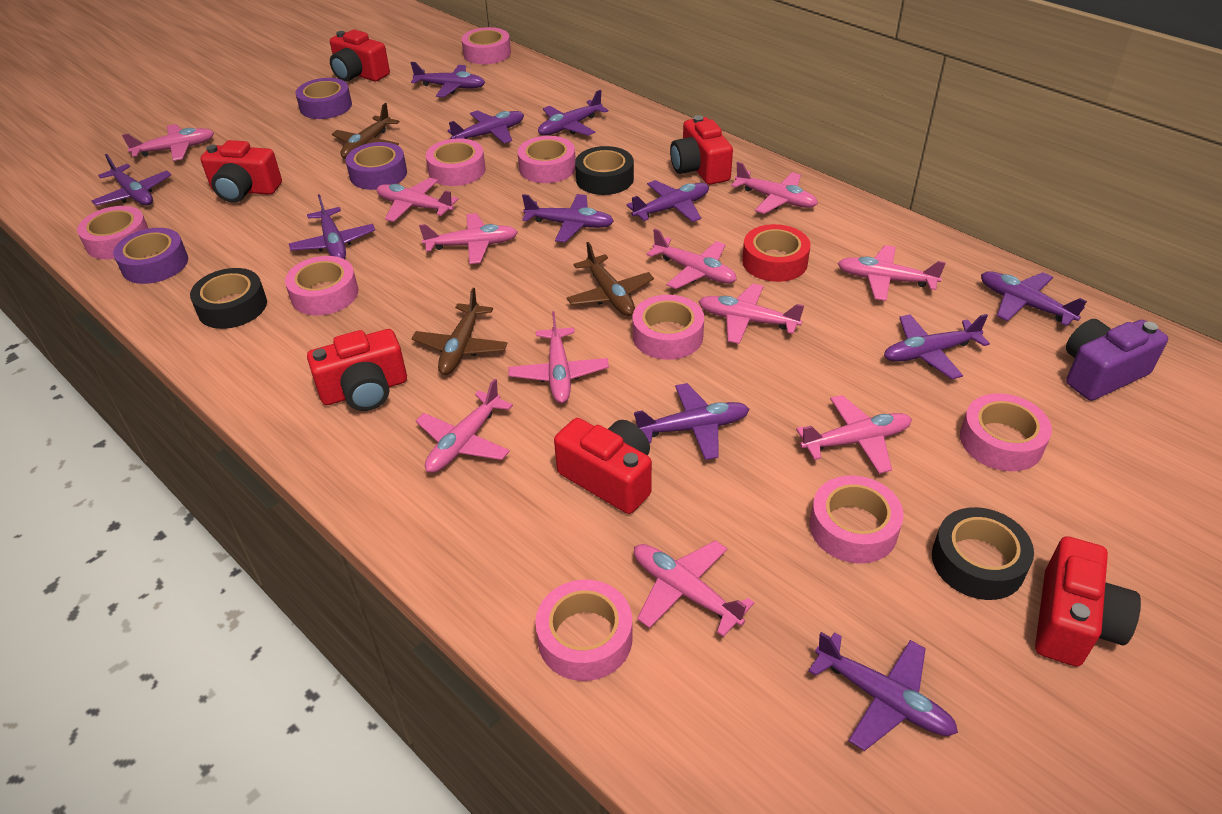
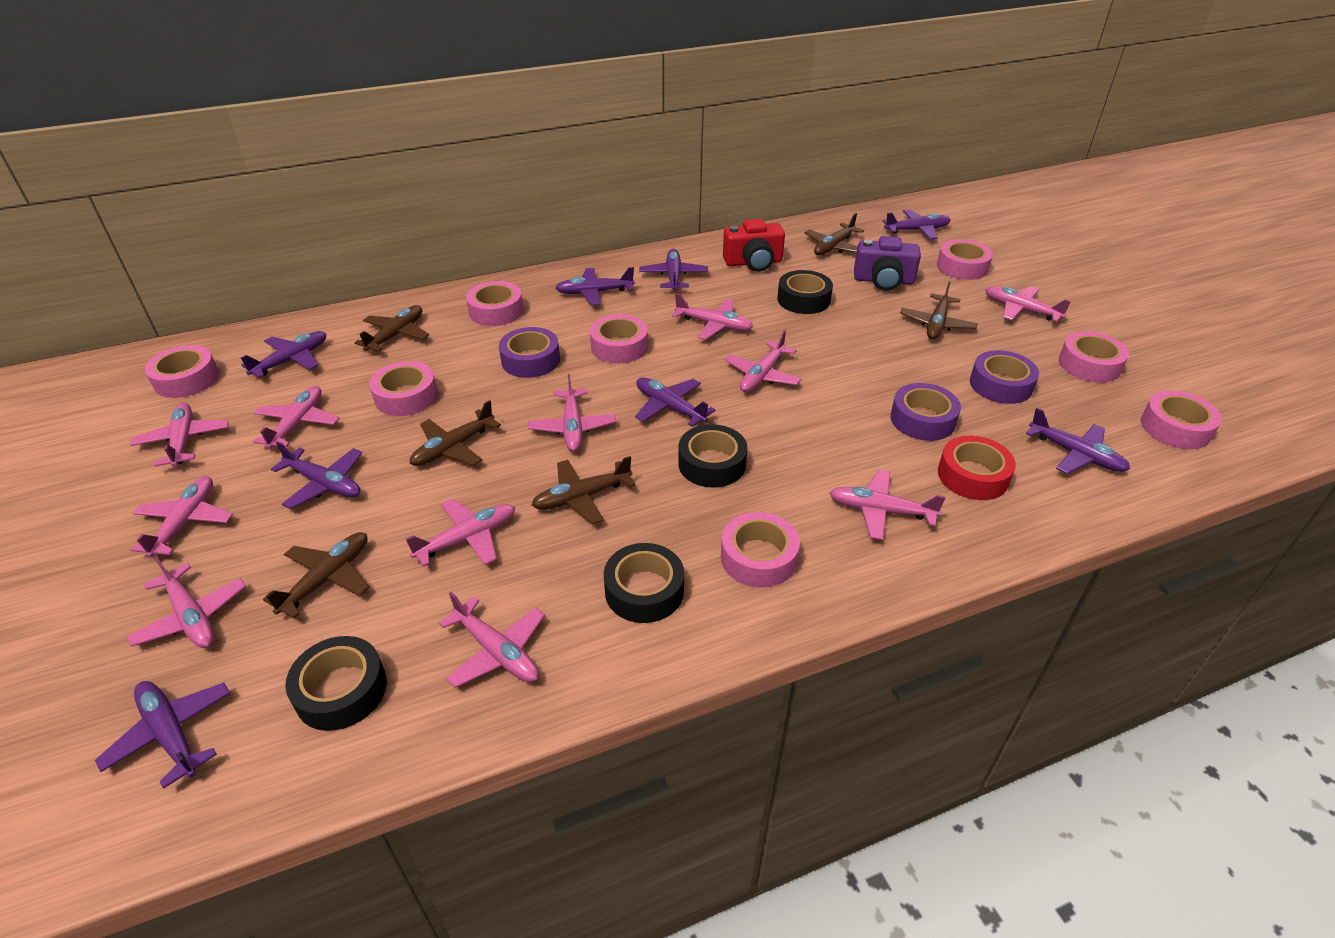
black tape: [190,268,267,329] [575,146,634,195] [932,507,1034,600] = 3 -> [285,636,387,731] [604,543,684,623] [678,424,748,488] [777,270,833,314] = 4
brown plane: [332,103,400,159] [412,288,508,375] [567,242,654,316] = 3 -> [263,532,370,618] [354,305,429,351] [409,400,501,466] [531,456,636,524] [804,213,864,256] [900,281,978,339] = 6
pink tape: [77,206,149,259] [285,256,358,315] [426,138,486,186] [461,27,511,64] [517,136,576,183] [535,580,633,681] [632,295,704,360] [810,475,904,563] [960,393,1052,471] = 9 -> [145,345,219,398] [369,361,438,416] [466,281,524,326] [590,314,648,363] [721,512,800,588] [937,239,993,280] [1059,331,1129,382] [1141,391,1222,449] = 8
purple plane: [92,154,171,206] [289,194,375,259] [410,62,485,97] [448,110,524,144] [522,194,614,242] [538,90,608,136] [626,180,709,222] [634,383,749,460] [808,632,958,751] [884,314,990,379] [981,271,1087,326] = 11 -> [95,681,231,789] [241,331,326,378] [271,442,362,509] [556,267,635,306] [635,377,715,427] [639,249,708,291] [882,210,951,240] [1026,408,1130,474] = 8
red camera: [200,140,282,203] [307,329,407,411] [330,30,390,82] [554,418,652,514] [670,115,733,185] [1035,536,1141,666] = 6 -> [723,219,785,272] = 1

